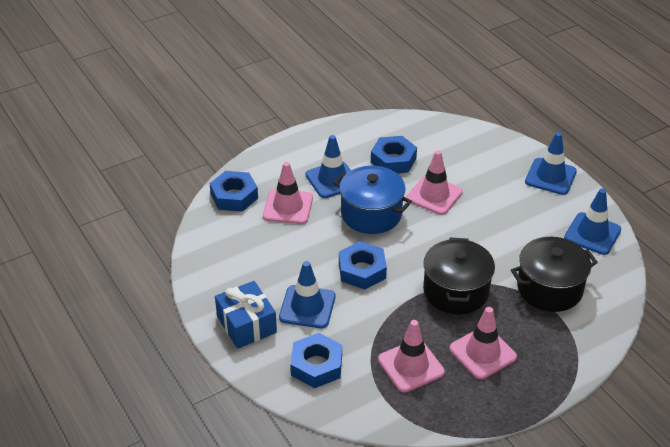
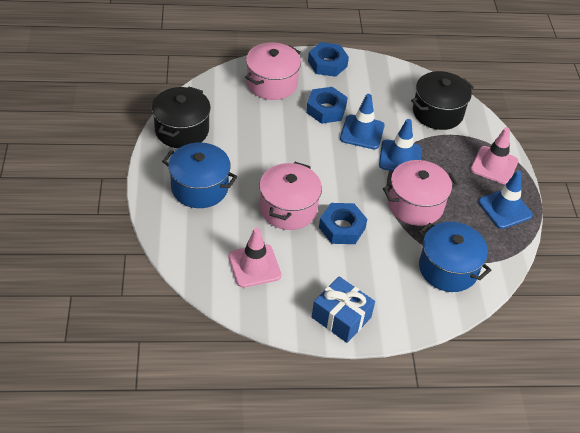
blue nut: [210,171,258,212] [290,333,342,388] [339,241,387,289] [371,136,417,173] = 4 -> [306,87,348,124] [308,42,349,77] [319,203,367,244] = 3
blue pot: [333,166,412,234] = 1 -> [162,143,237,208] [418,222,491,292] = 2
blue traffic cone: [279,261,335,328] [305,135,351,198] [525,132,577,195] [564,188,621,255] = 4 -> [340,94,385,149] [379,119,422,171] [478,171,533,229] = 3
pink pot: none = 0 -> [245,42,301,100] [259,162,322,230] [383,160,458,226] = 3
pink traffic cone: [263,162,313,224] [378,320,445,393] [406,150,463,215] [449,307,517,379] = 4 -> [228,228,281,288] [471,127,518,184] = 2

